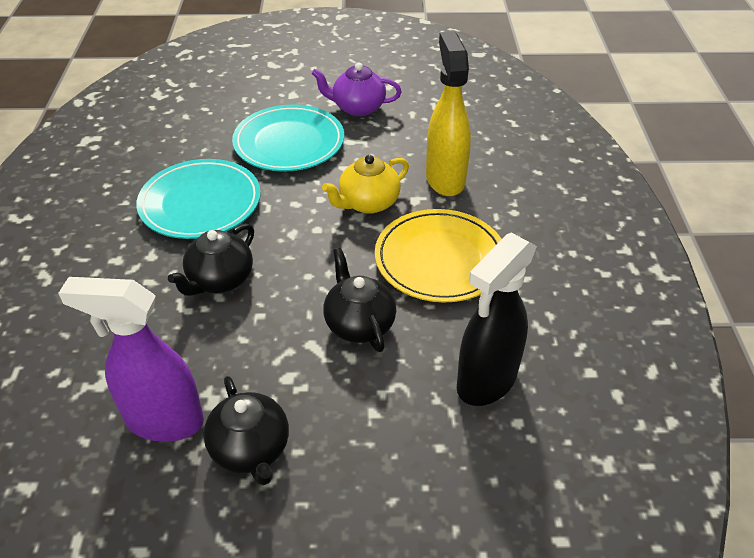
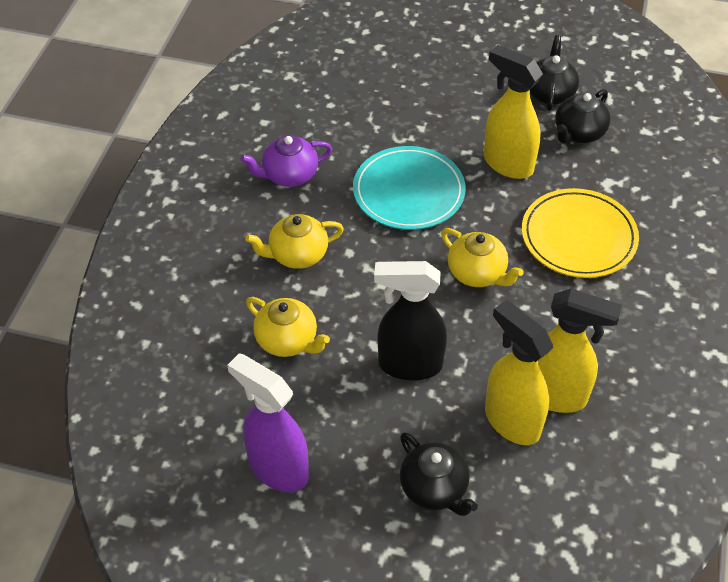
turquoise plate: [136,159,261,239] [232,105,344,172] = 2 -> [353,146,466,230] = 1
yellow spray bottle: [426,32,471,196] = 1 -> [484,45,543,179] [485,300,553,445] [538,288,622,413] = 3
yellow teapot: [322,155,409,214] = 1 -> [245,214,344,269] [246,297,330,357] [441,228,524,287] = 3

